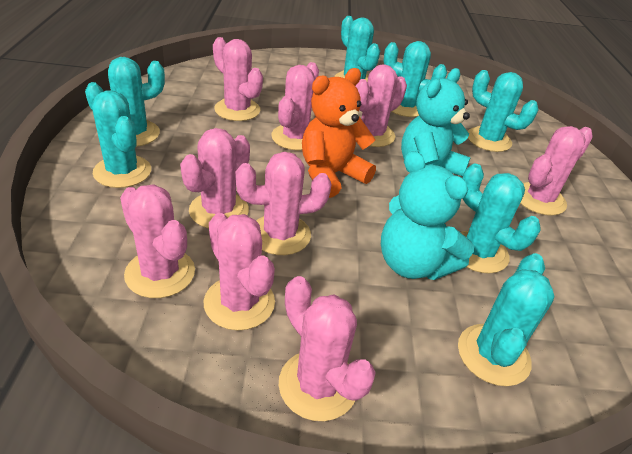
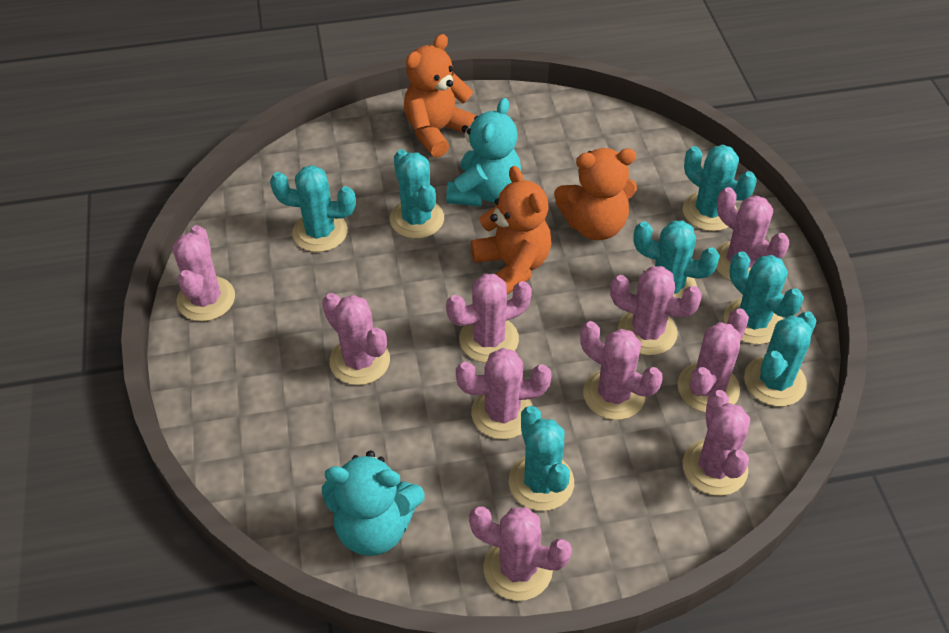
orange teddy bear: [302,68,376,198] = 1 -> [404,34,477,158] [471,166,551,295] [554,148,637,240] = 3
pink cactus: [120,184,195,298] [180,128,250,228] [204,213,275,331] [213,37,263,121] [235,152,332,255] [271,62,319,150] [279,276,376,421] [356,64,407,147] [520,126,593,216] = 9 -> [172,225,235,321] [322,293,390,385] [446,274,532,363] [456,348,552,439] [469,506,572,601] [580,321,663,420] [610,266,702,355] [678,308,749,413] [683,390,750,496] [716,187,789,281] = 10

